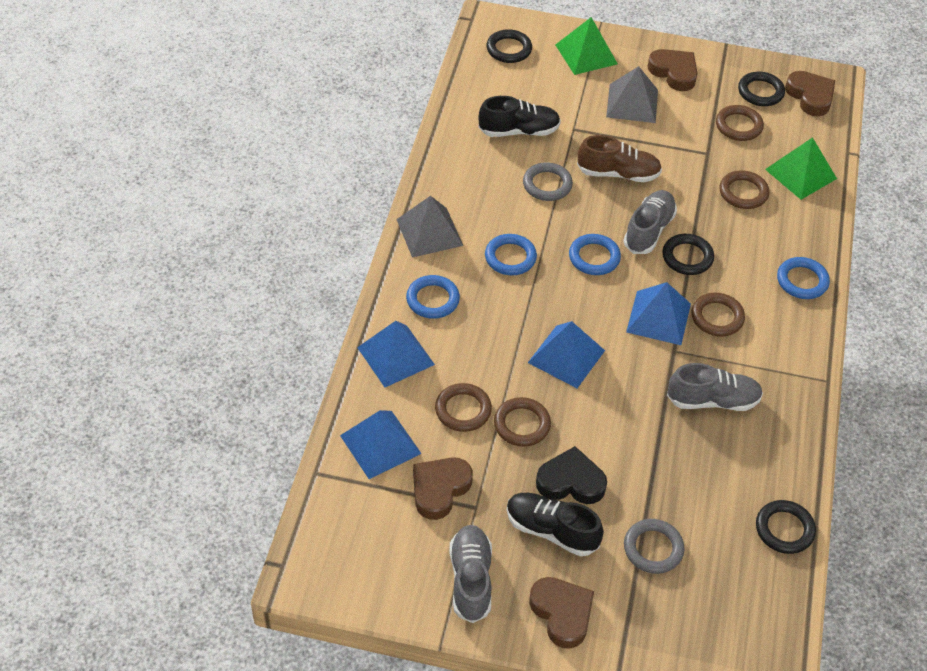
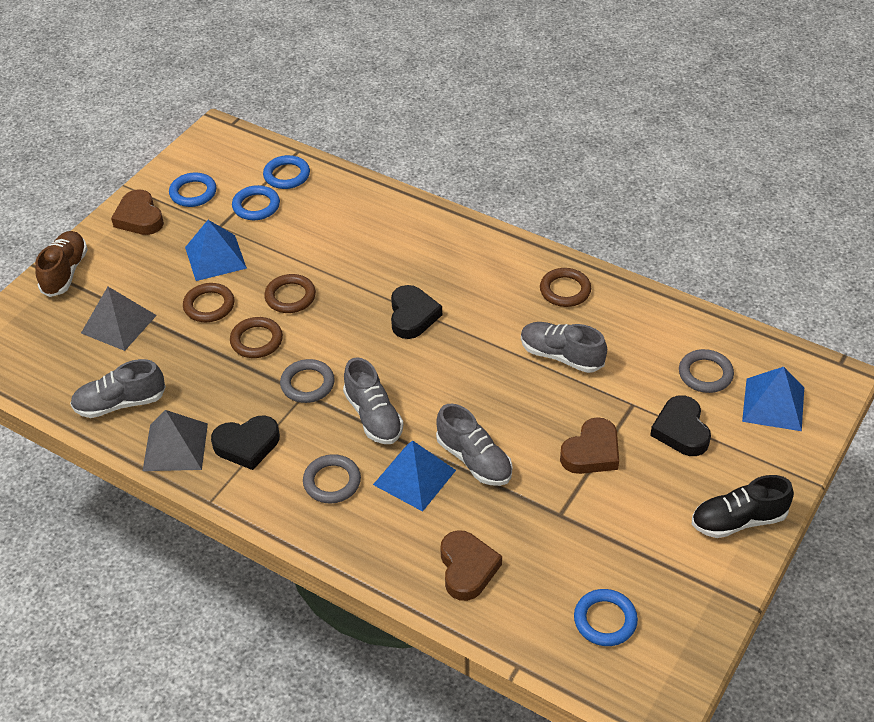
black heart: [536,446,607,504] = 1 -> [211,415,280,470] [391,285,442,339] [650,395,711,456] = 3
black ring: [486,29,532,63] [662,234,714,275] [738,72,785,106] [756,500,816,554] = 4 -> none = 0
black shoe: [479,96,561,137] [507,493,604,556] = 2 -> [692,475,794,538] = 1
blue pyramid: [340,410,422,479] [357,321,435,387] [528,321,605,388] [626,282,691,345] = 4 -> [185,220,247,281] [373,440,456,512] [742,367,804,431] = 3
brown heart: [413,457,473,520] [529,577,594,649] [647,49,698,91] [785,71,835,116] = 4 -> [111,190,164,235] [440,530,502,601] [560,417,619,474] = 3
brown ring: [435,383,492,432] [494,397,551,447] [691,293,745,337] [716,105,764,141] [719,170,769,209] = 5 -> [183,283,234,322] [230,317,283,358] [264,274,316,313] [540,268,591,307] = 4
green pyramid: [555,17,618,75] [765,137,837,200] = 2 -> none = 0
grey ring: [523,162,573,201] [624,519,684,574] = 2 -> [280,359,335,403] [303,454,361,503] [679,349,734,393] = 3
grey shoe: [449,525,492,623] [624,190,677,254] [667,363,763,411] = 3 -> [70,359,166,418] [343,357,403,444] [436,404,513,486] [521,322,607,373] = 4

